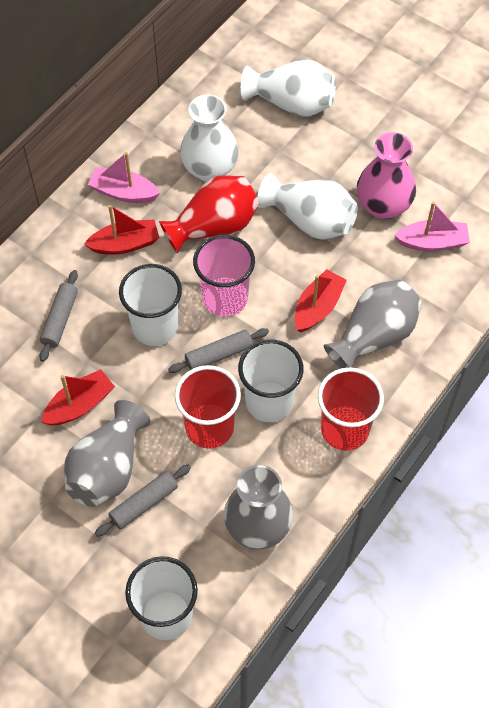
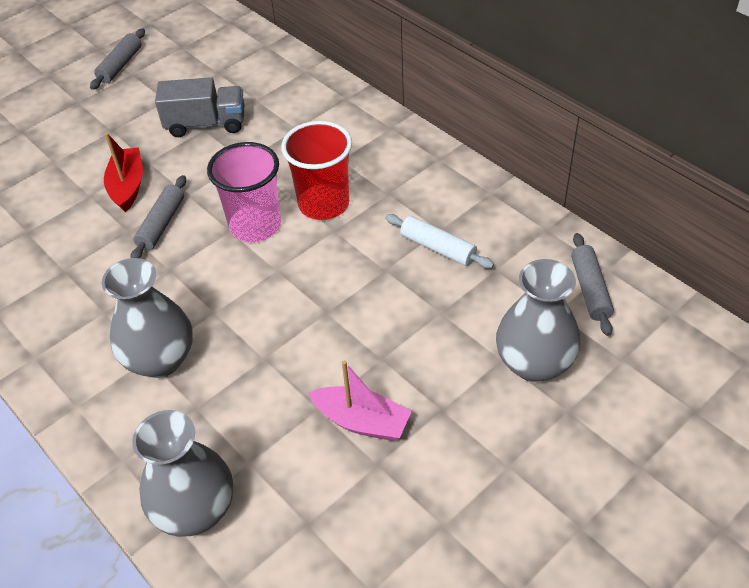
grey truck: none = 0 -> [155,77,244,137] = 1
pink boat: [88,152,160,203] [394,202,470,251] = 2 -> [309,360,412,441] = 1
pink vase: [357,132,416,219] = 1 -> none = 0
red boat: [41,369,115,425] [84,205,159,255] [295,269,347,332] = 3 -> [104,133,143,212] = 1
red cup: [175,365,241,449] [318,367,384,451] = 2 -> [281,121,352,220] = 1
red vase: [159,175,259,254] = 1 -> none = 0
white cup: [119,264,182,346] [125,556,198,640] [238,340,304,422] = 3 -> none = 0
white rolling pin: none = 0 -> [385,214,494,268] = 1
white vase: [180,94,239,182] [241,59,336,117] [257,173,358,240] = 3 -> none = 0

